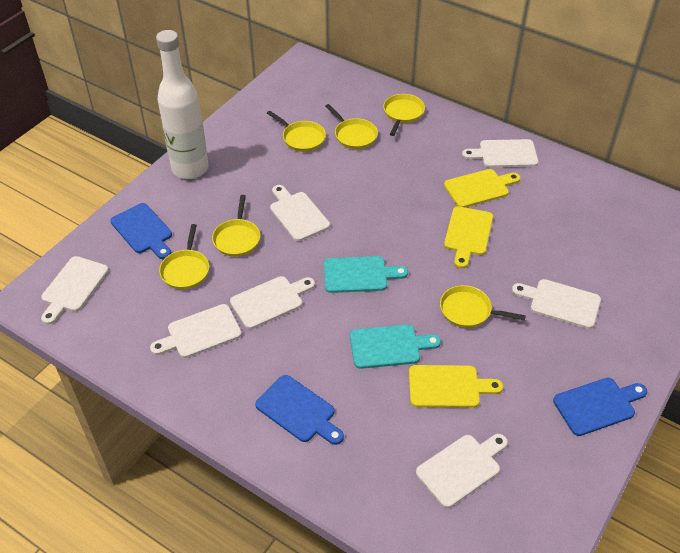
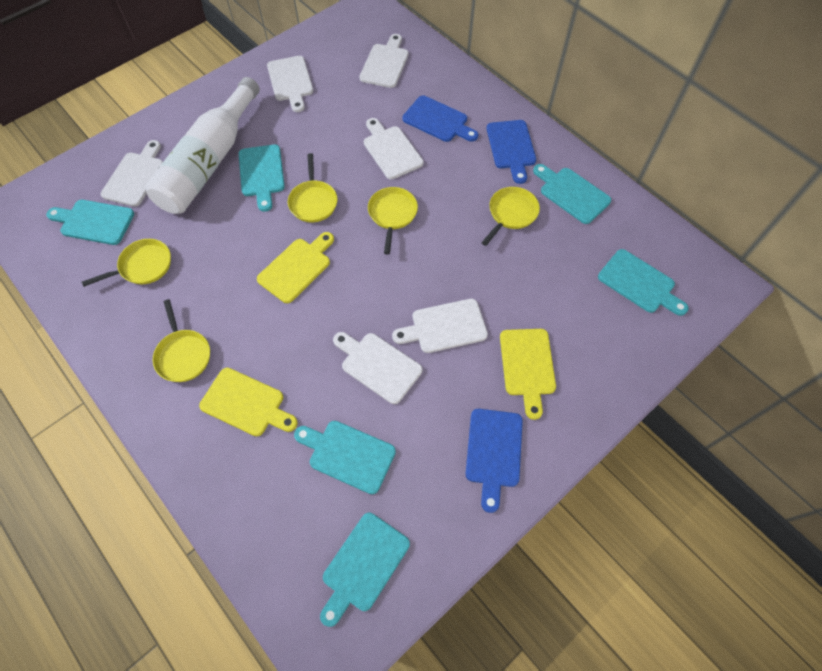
turquoise cutting board: [324,256,408,293] [350,324,441,369] = 2 -> [46,200,134,245] [239,144,285,212] [294,421,396,494] [320,513,410,627] [533,164,611,224] [598,249,689,316] = 6
white cutting board: [41,256,109,325] [150,304,242,358] [230,276,315,329] [270,185,330,241] [416,434,508,508] [462,139,538,168] [512,279,601,329] = 7 -> [101,140,163,207] [267,56,313,112] [333,332,422,404] [359,34,409,88] [364,118,423,179] [392,299,488,353] = 6
yellow pan: [159,224,209,289] [212,195,260,257] [267,111,326,152] [325,104,378,149] [383,94,425,136] [440,285,526,328] = 6 -> [82,239,171,287] [153,299,210,382] [288,153,338,222] [368,187,418,254] [481,187,540,246] = 5

